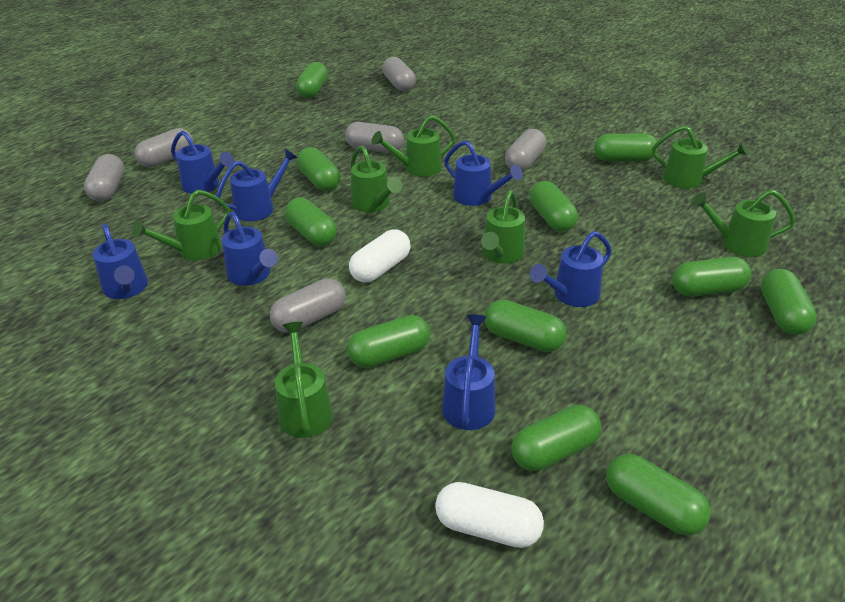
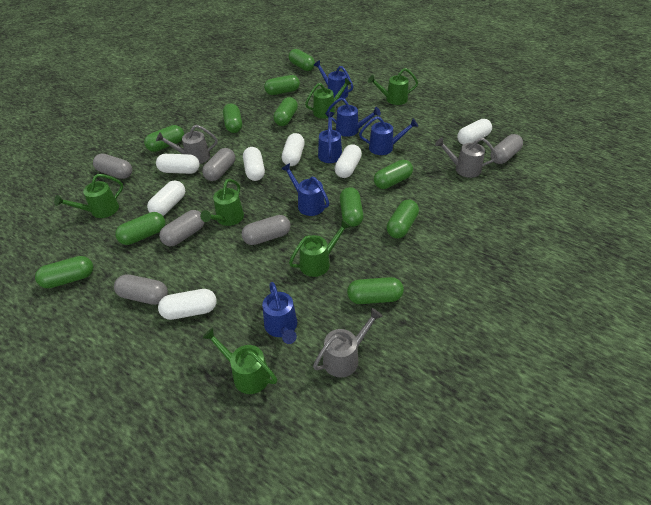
blue watering can: [93,224,148,299] [171,131,234,194] [216,149,298,221] [222,212,278,286] [442,314,496,430] [444,140,523,206] [530,231,612,307] = 7 -> [262,282,297,344] [281,163,329,216] [313,60,353,99] [318,112,342,163] [327,98,381,137] [359,116,418,155] = 6
green watering can: [132,190,230,260] [275,322,333,438] [351,145,402,212] [371,115,455,177] [481,190,525,264] [652,125,749,189] [691,190,796,257] = 7 -> [54,174,123,218] [200,179,244,226] [202,328,277,394] [289,220,351,277] [305,78,352,119] [368,68,418,105] = 6
grey watering can: none = 0 -> [156,125,218,164] [313,308,383,377] [435,138,497,178] = 3
white capsule: [349,229,411,282] [435,482,544,548] = 2 -> [147,180,185,216] [156,154,200,174] [158,289,217,320] [243,147,265,181] [282,133,305,166] [334,144,362,178] [457,119,492,145] = 7

